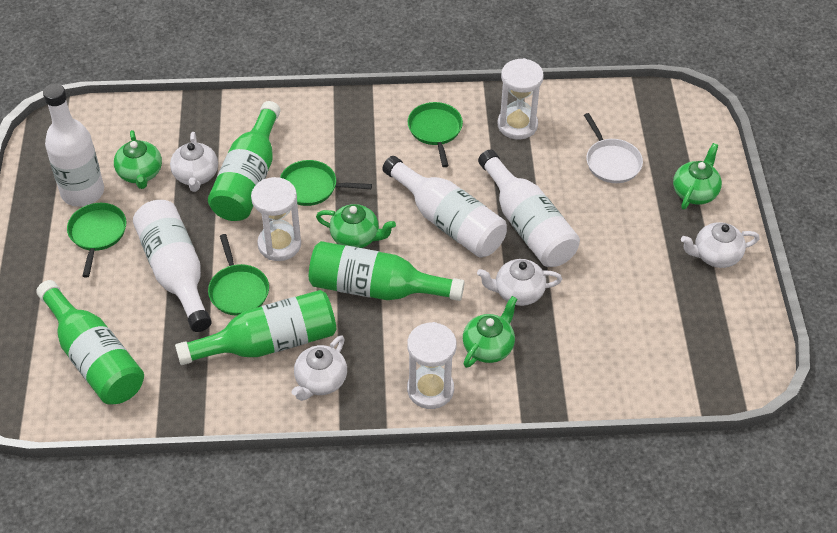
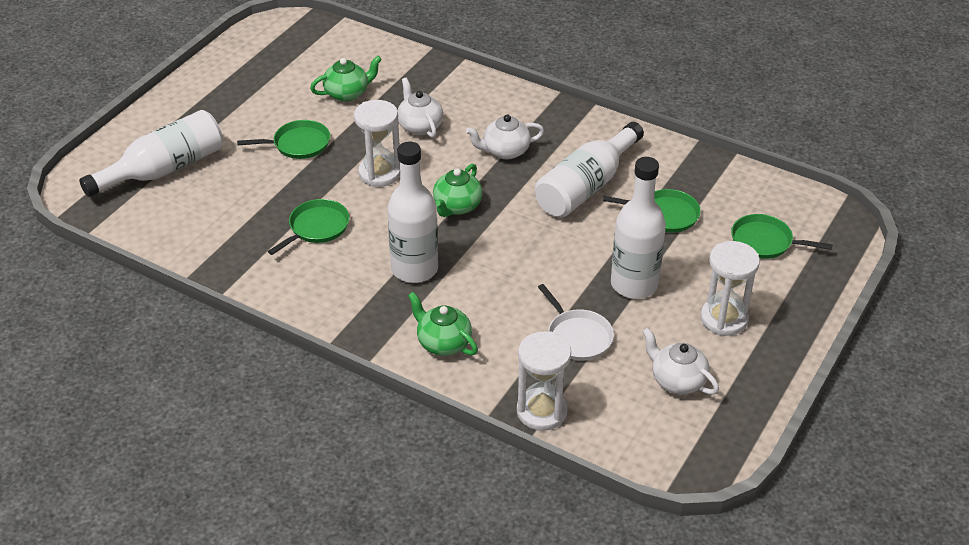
green bottle: [36,280,144,405] [175,290,336,365] [208,101,281,221] [309,241,465,301] = 4 -> none = 0
green teapot: [114,130,162,189] [316,204,396,248] [463,296,517,368] [673,143,722,210] = 4 -> [310,56,382,102] [408,292,478,356] [433,164,483,217] = 3
white teapot: [170,132,218,192] [292,335,347,401] [477,259,562,306] [681,222,760,268] = 4 -> [398,78,443,138] [466,114,544,159] [642,328,719,395] = 3

